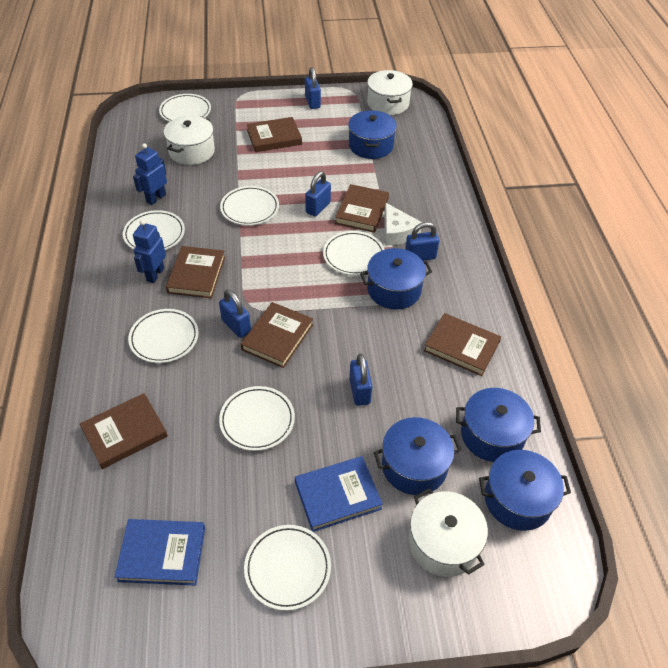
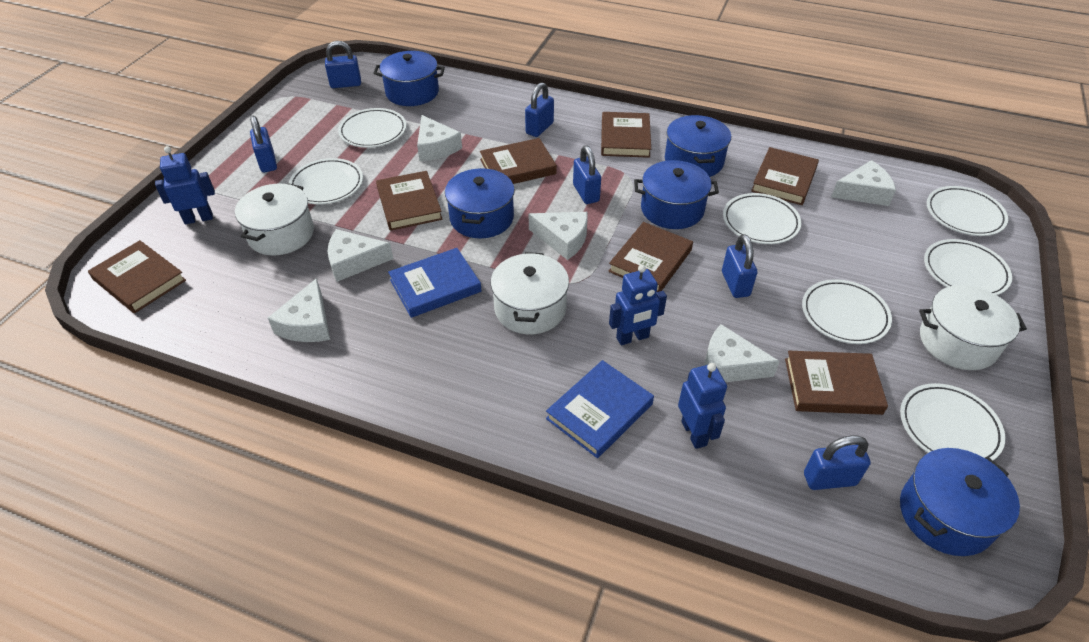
blue padlock: [219,289,251,338] [305,67,321,109] [305,171,331,217] [349,354,372,406] [405,222,439,261] = 5 -> [250,115,277,172] [325,41,361,88] [525,82,554,137] [573,145,601,204] [722,234,757,298] [804,435,871,490] = 6
blue robot: [133,143,167,205] [133,220,166,283] = 2 -> [155,146,215,224] [609,265,667,345] [678,363,727,449] = 3
brown book: [80,393,168,469] [166,246,225,298] [241,302,313,368] [247,117,302,152] [335,184,389,233] [424,313,501,376] = 6 -> [88,240,186,313] [376,171,443,231] [480,138,557,184] [601,112,651,158] [608,222,693,292] [751,147,819,205] [785,351,888,415] = 7
white cheese: [384,203,422,245] = 1 -> [268,278,330,342] [328,229,393,282] [417,115,462,161] [529,212,588,260] [704,324,780,382] [831,160,896,206] = 6

